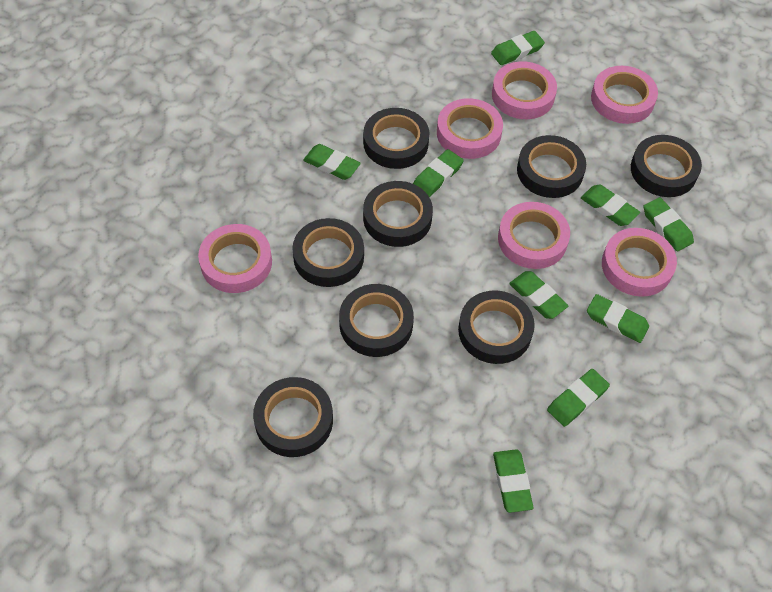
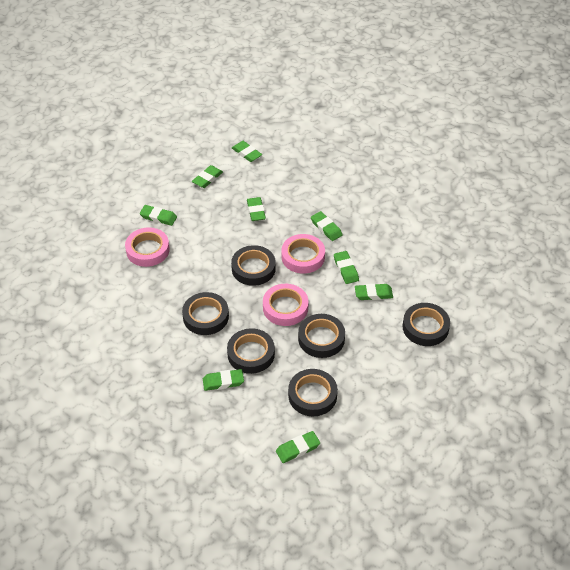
black tape: [253,377,333,457] [292,218,364,287] [339,284,414,357] [363,108,429,169] [363,181,433,247] [458,291,535,364] [517,135,586,198] [631,135,702,197] = 8 -> [182,292,229,335] [227,328,275,374] [231,245,276,286] [288,369,338,416] [298,314,345,358] [402,303,450,346] = 6
pink tape: [198,224,272,293] [437,98,503,159] [492,61,557,119] [498,202,570,269] [591,66,658,124] [602,228,677,297] = 6 -> [125,227,170,267] [263,284,308,326] [281,234,325,274] = 3

